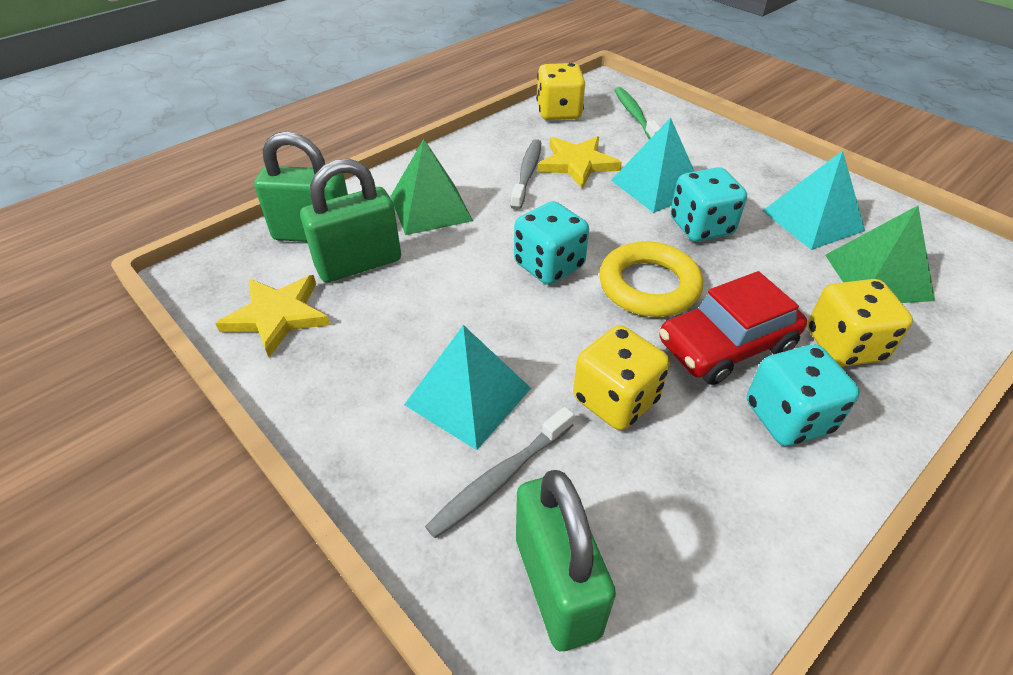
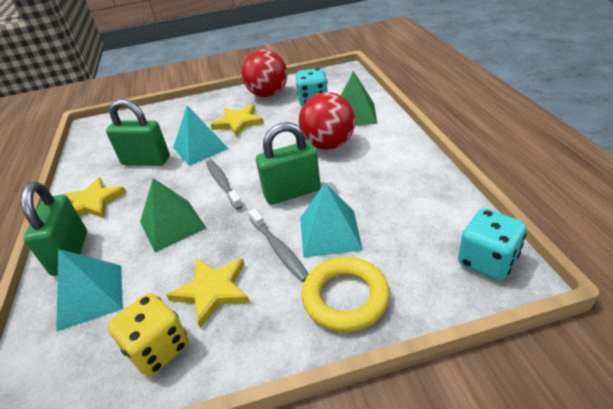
green toothbrush: [614,87,660,140] = 1 -> none = 0
red ball: none = 0 -> [241,49,288,97] [299,92,355,150] = 2
red car: [659,271,807,385] = 1 -> none = 0
turquoise dice: [514,201,589,285] [671,167,747,242] [747,344,860,446] = 3 -> [296,68,328,106] [458,208,527,281] = 2
yellow dice: [536,63,585,120] [573,325,670,430] [807,279,913,367] = 3 -> [108,293,189,376] = 1
yellow star: [215,275,330,357] [538,136,622,189] = 2 -> [63,177,127,219] [166,258,250,328] [210,104,264,137] = 3

